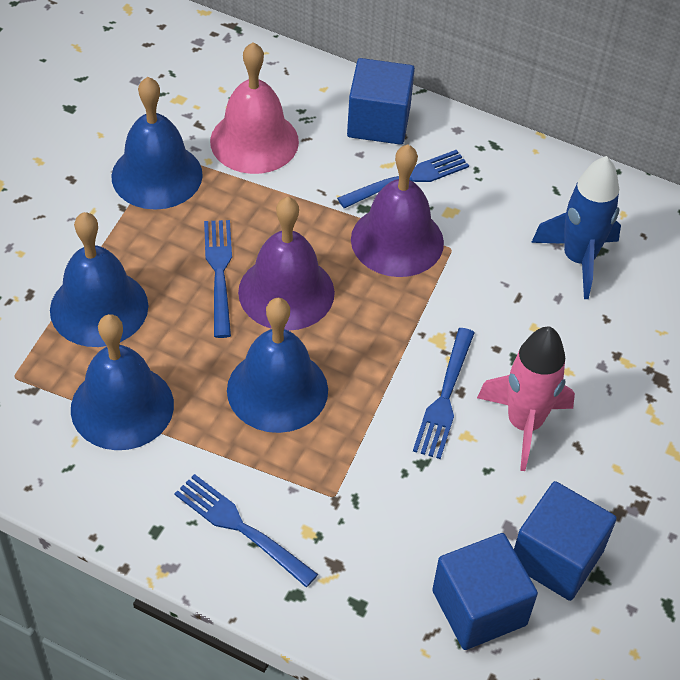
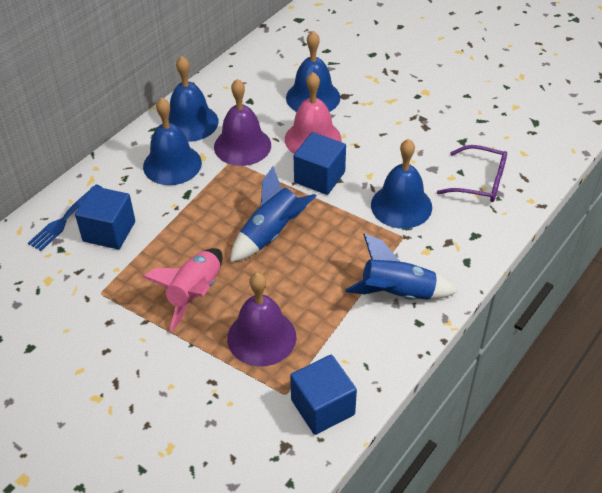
blue fork: [174,474,318,587] [204,220,232,338] [337,150,469,208] [413,328,475,459] = 4 -> [28,184,103,251] = 1
blue rocket: [531,156,621,299] = 1 -> [230,166,316,262] [345,233,458,300] = 2
purple glasses: none = 0 -> [437,145,507,202] = 1

